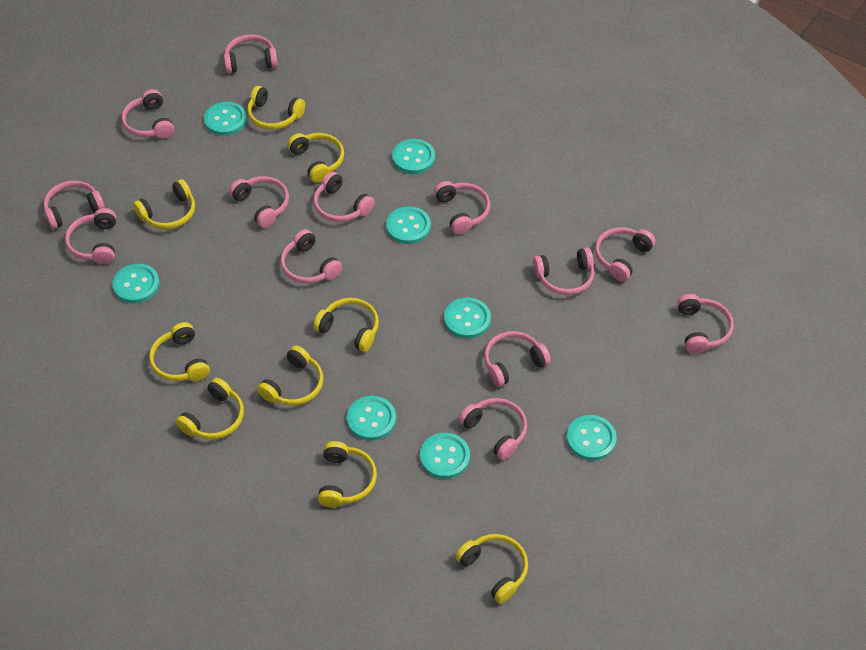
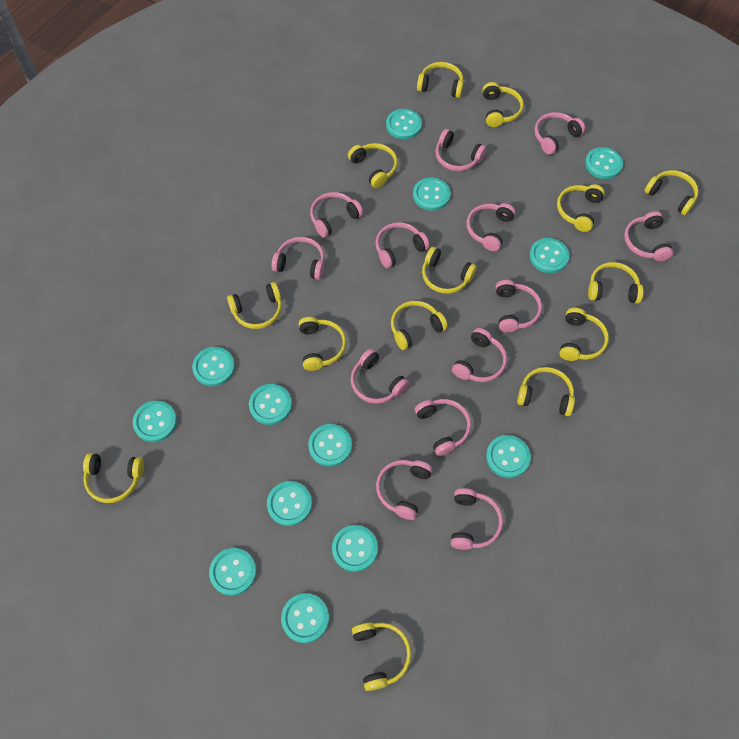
turquoise button: [112,264,160,303] [204,102,247,136] [347,396,396,441] [386,206,431,244] [392,139,435,174] [420,433,470,479] [444,298,491,339] [566,415,617,461] = 8 -> [133,401,177,442] [192,347,235,386] [209,548,257,596] [249,384,292,425] [267,481,312,526] [281,593,329,643] [308,424,352,467] [332,525,378,572] [386,109,422,139] [413,177,451,211] [486,435,531,478] [529,238,569,273] [585,147,623,179] = 13
yellow headphones: [133,179,195,229] [149,322,210,381] [176,378,244,439] [247,86,305,130] [257,345,323,406] [288,133,344,183] [313,298,379,352] [318,441,377,507] [455,534,528,604] = 9 -> [83,453,144,503] [227,282,282,329] [299,317,346,371] [348,143,398,188] [352,623,411,691] [391,301,448,350] [417,62,464,98] [422,247,477,294] [482,82,524,127] [517,367,575,416] [557,184,605,232] [559,308,609,361] [588,262,644,304] [645,170,699,215] = 14

